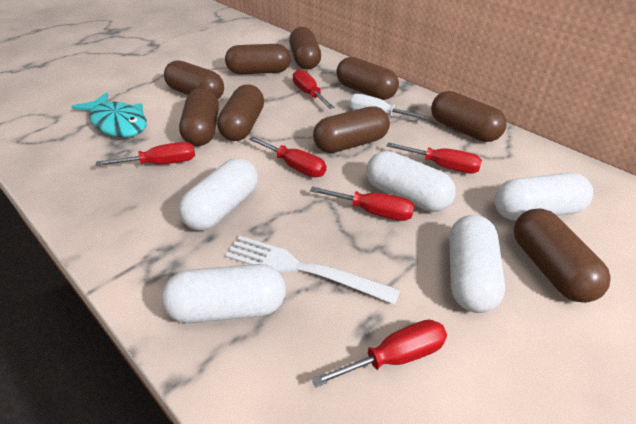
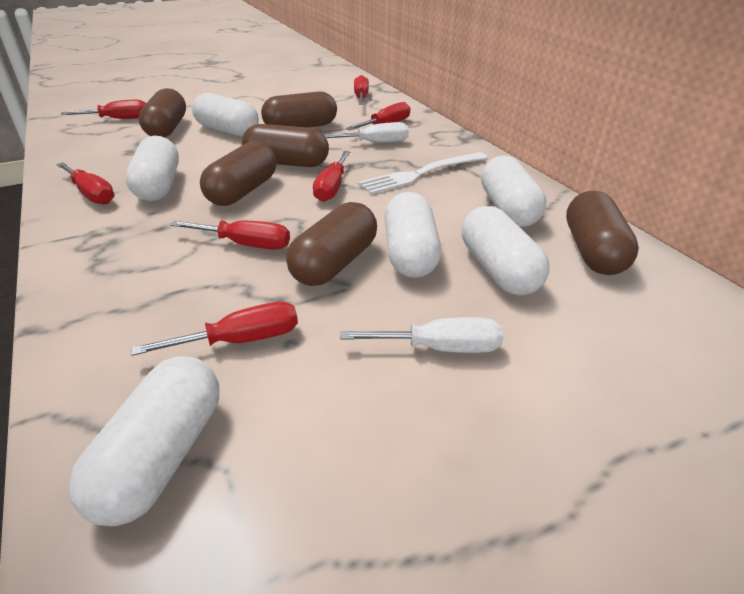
brown capsule: [164,60,224,99] [179,88,219,146] [217,84,264,141] [225,44,291,74] [289,27,321,70] [313,106,390,153] [336,57,399,100] [431,91,507,142] [514,208,611,303] = 9 -> [139,88,186,138] [200,141,277,206] [242,124,329,167] [261,91,337,128] [286,202,377,286] [566,191,639,275] = 6
red screwdriver: [96,142,195,166] [249,137,326,177] [293,69,334,109] [310,187,415,221] [311,320,447,388] [386,142,482,174] = 6 -> [56,162,114,205] [60,100,146,119] [131,301,298,356] [170,220,290,250] [313,151,350,202] [346,102,410,130] [354,75,369,105] = 7
turquoise fish: [71,92,147,137] = 1 -> none = 0
white capsule: [161,264,286,323] [178,158,258,231] [366,151,456,212] [449,215,505,313] [494,172,593,221] = 5 -> [68,356,219,526] [126,136,179,201] [192,93,259,137] [385,192,441,278] [462,206,550,296] [481,155,547,227] = 6
white screwdriver: [348,94,429,120] = 1 -> [324,122,409,143] [340,317,504,353] = 2

